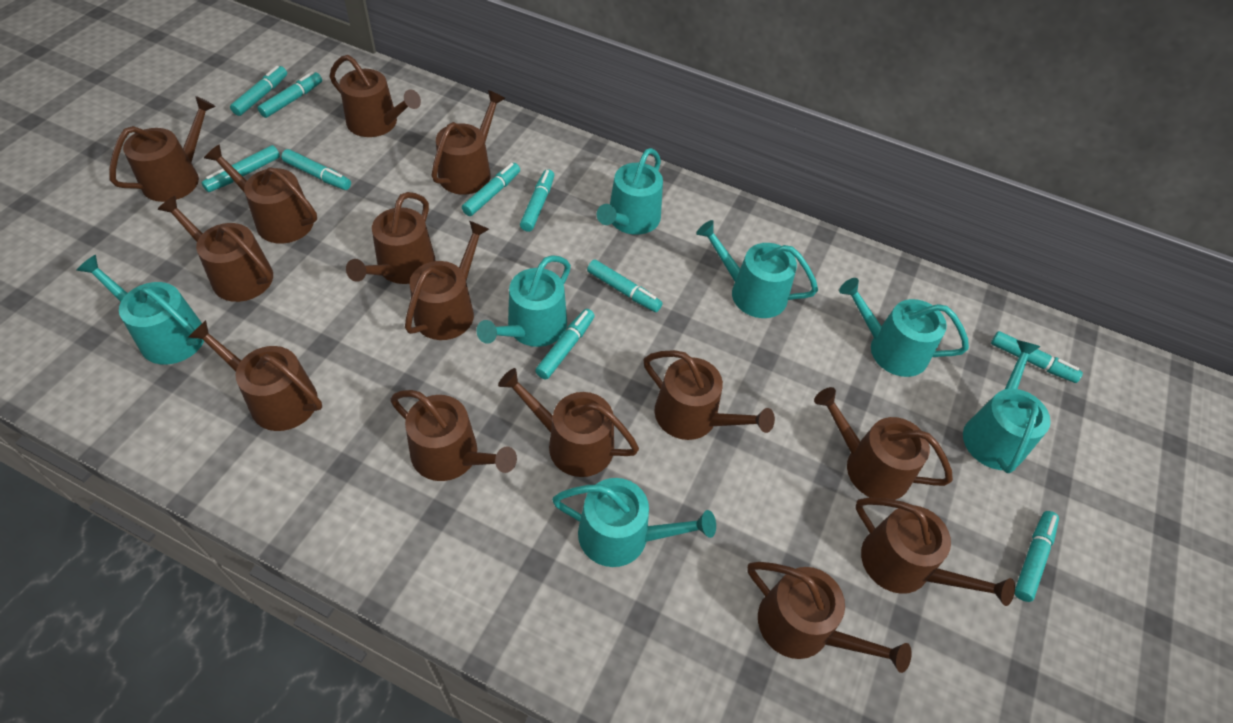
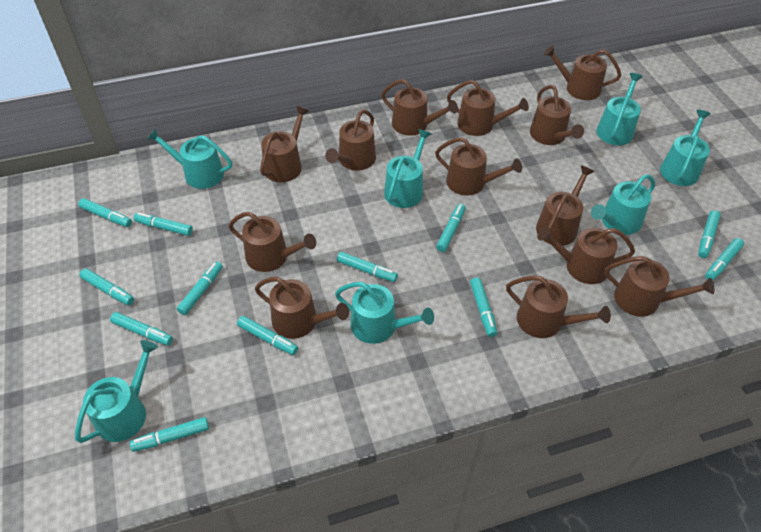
brown watering can: [109,96,216,202] [157,196,273,302] [187,320,322,431] [204,144,317,244] [329,55,421,137] [346,192,435,284] [390,390,517,481] [405,221,489,340] [431,90,505,195] [498,368,639,477] [644,350,775,440] [747,562,912,673] [814,387,953,500] [855,498,1015,606] = 14 -> [228,212,316,272] [255,277,349,339] [260,106,309,182] [325,110,376,171] [381,79,458,136] [435,137,522,196] [447,80,529,136] [506,276,611,338] [530,85,584,145] [536,165,595,246] [537,226,635,284] [544,45,621,100] [604,256,715,317] = 13
turquoise marker: [202,145,280,192] [230,66,287,116] [258,72,322,118] [281,149,351,190] [462,163,520,216] [520,169,555,232] [535,309,595,379] [587,259,663,312] [991,331,1083,383] [1014,511,1059,602] = 10 -> [78,198,132,227] [79,268,134,305] [110,312,173,346] [130,417,209,452] [134,212,193,236] [177,261,223,315] [237,316,298,355] [337,252,398,282] [436,204,466,252] [470,277,497,337] [698,210,721,258] [705,238,744,281] = 12

